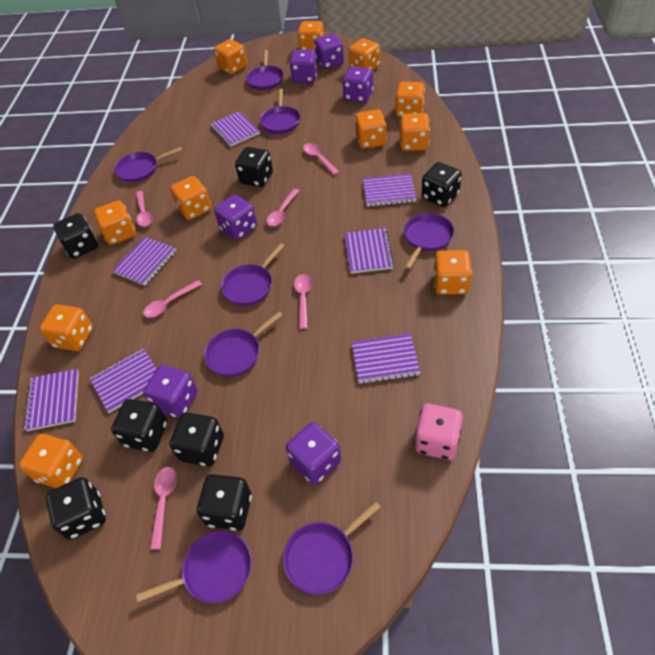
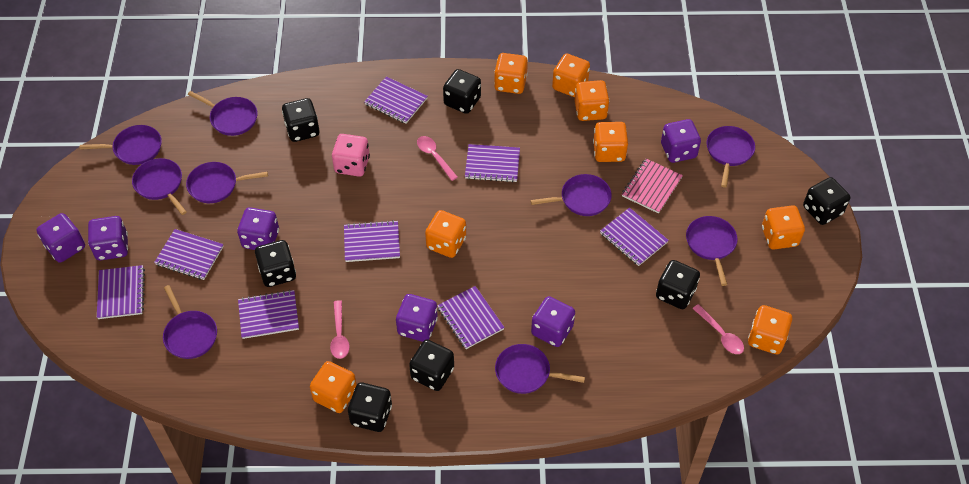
orange dice: [19,434,83,488] [40,304,93,351] [94,200,136,245] [170,176,211,220] [214,39,247,75] [297,21,324,51] [349,38,380,71] [355,109,386,149] [395,82,425,117] [400,113,430,151] [433,250,472,295] = 11 -> [310,361,357,413] [425,210,466,258] [494,53,528,94] [552,53,590,97] [575,80,609,121] [593,122,628,162] [748,305,792,354] [762,205,805,250] = 8
pink notebook: none = 0 -> [622,159,683,214] = 1
pink spoon: [136,191,153,227] [143,280,202,318] [150,467,177,549] [266,189,299,227] [294,274,312,329] [303,143,339,175] = 6 -> [330,300,350,359] [417,136,458,181] [692,304,744,354] = 3
purple notebook: [24,369,79,431] [90,348,156,413] [112,237,176,285] [211,111,260,147] [345,228,394,274] [351,334,420,384] [363,173,416,207] = 7 -> [97,265,145,319] [154,229,224,280] [238,290,299,339] [344,220,400,262] [364,76,428,124] [437,286,505,349] [465,144,520,183] [600,208,669,266] = 8
purple pan: [114,147,182,182] [136,531,252,603] [204,312,282,377] [221,243,284,306] [246,50,284,90] [260,89,300,134] [283,501,380,595] [404,213,454,269] = 8 -> [80,125,162,165] [132,158,186,215] [163,285,217,359] [186,162,268,203] [188,91,258,136] [495,344,585,394] [530,174,612,216] [686,216,738,286] [707,126,755,188] = 9

